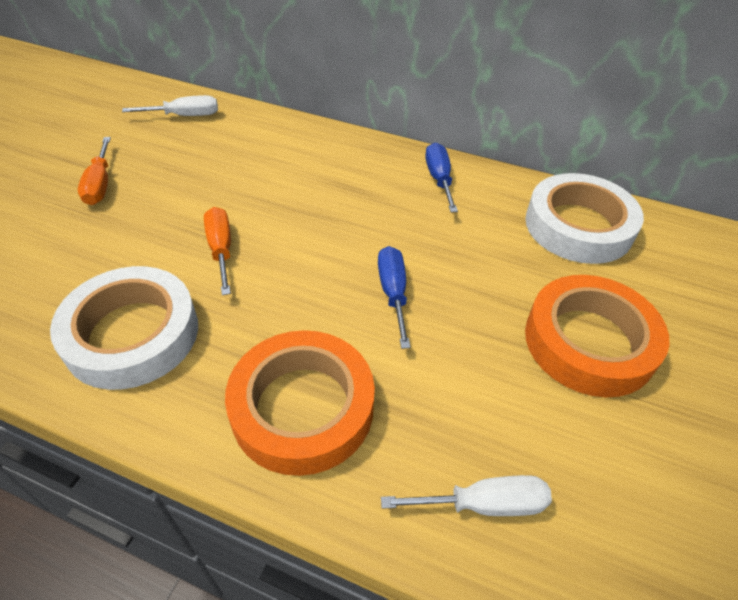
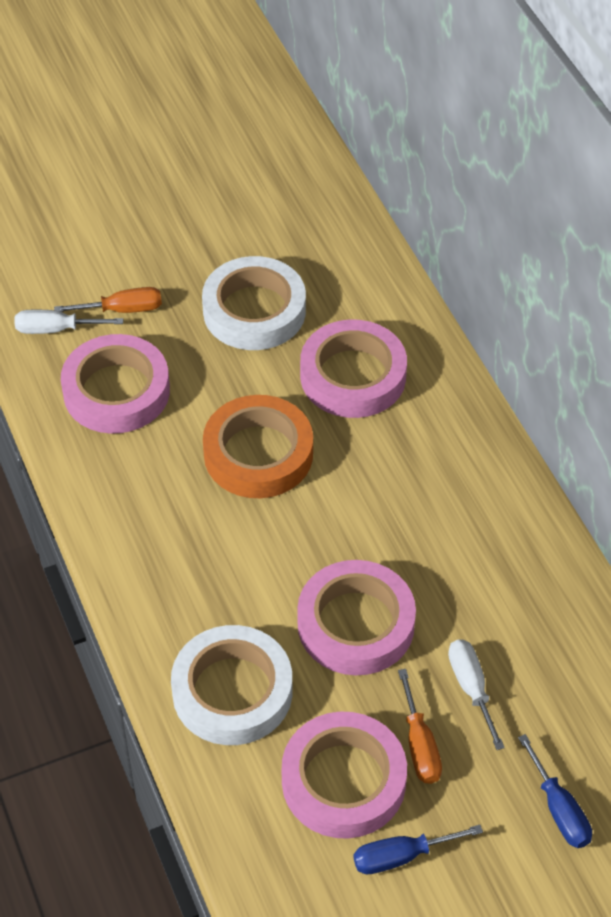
orange tape: [225,330,375,476] [525,275,669,397] = 2 -> [203,395,313,498] = 1
pink tape: none = 0 -> [61,334,170,434] [282,712,407,839] [297,560,416,675] [300,319,407,418] = 4

